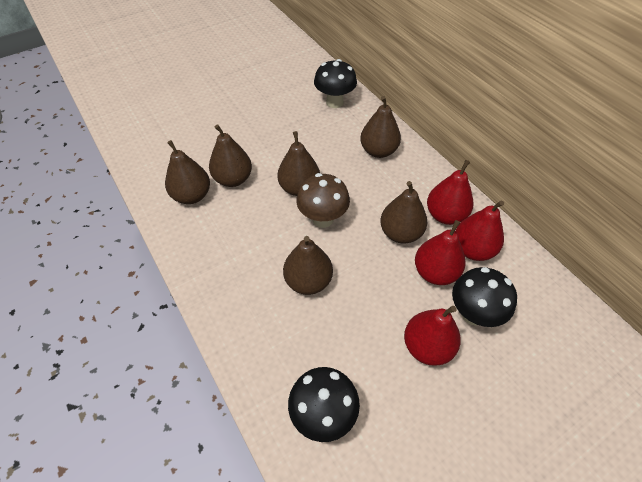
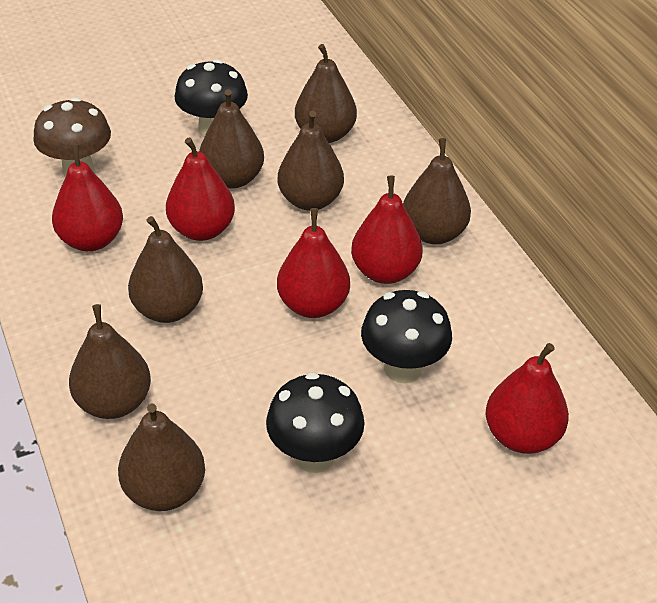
brown pear: [165,140,210,204] [209,124,252,187] [277,131,320,196] [283,236,333,295] [360,96,401,158] [380,181,427,243] = 6 -> [69,304,151,419] [118,403,205,511] [128,216,203,323] [199,89,264,188] [278,111,344,211] [295,44,357,143] [403,138,471,244] = 7
red pear: [404,306,461,366] [415,220,466,285] [427,160,473,225] [455,201,504,261] = 4 -> [52,144,123,251] [166,137,235,241] [277,208,350,318] [351,175,423,284] [485,343,569,454] = 5

